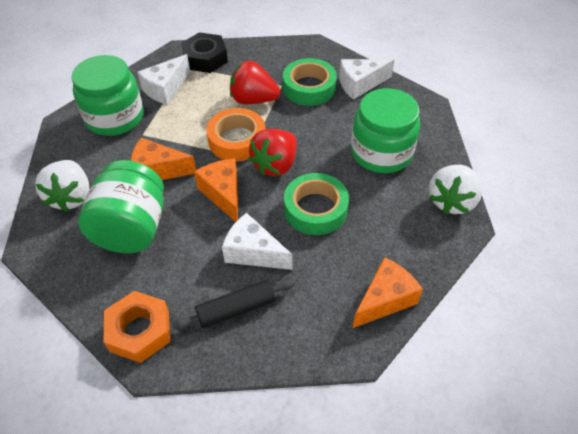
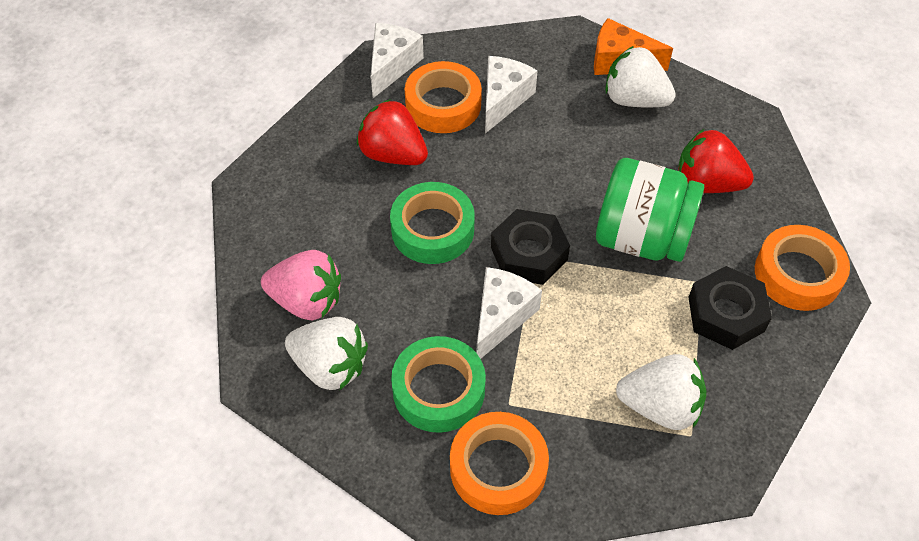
black nut: [181,32,228,73] = 1 -> [491,209,570,285] [688,266,772,350] = 2
black rolling pin: [173,279,295,330] = 1 -> none = 0
green jar: [72,55,143,136] [78,160,164,253] [351,88,420,173] = 3 -> [596,158,704,262] = 1
orange cheese: [130,138,196,180] [194,159,238,222] [353,257,423,328] = 3 -> [594,18,673,75] = 1
orange nut: [104,291,171,363] = 1 -> none = 0
orange tape: [206,108,266,162] = 1 -> [405,61,482,133] [450,412,549,515] [755,225,850,311] = 3
pink strawberry: none = 0 -> [261,250,341,320] = 1
white strawberry: [35,160,90,212] [429,165,482,214] = 2 -> [285,317,368,390] [605,46,676,107] [616,354,707,430] = 3

